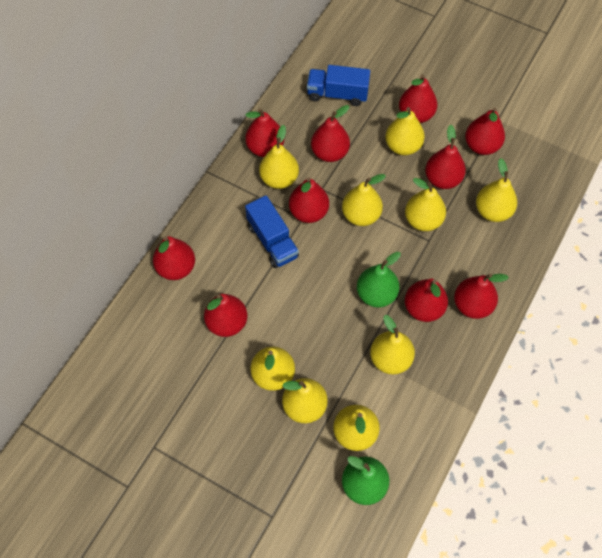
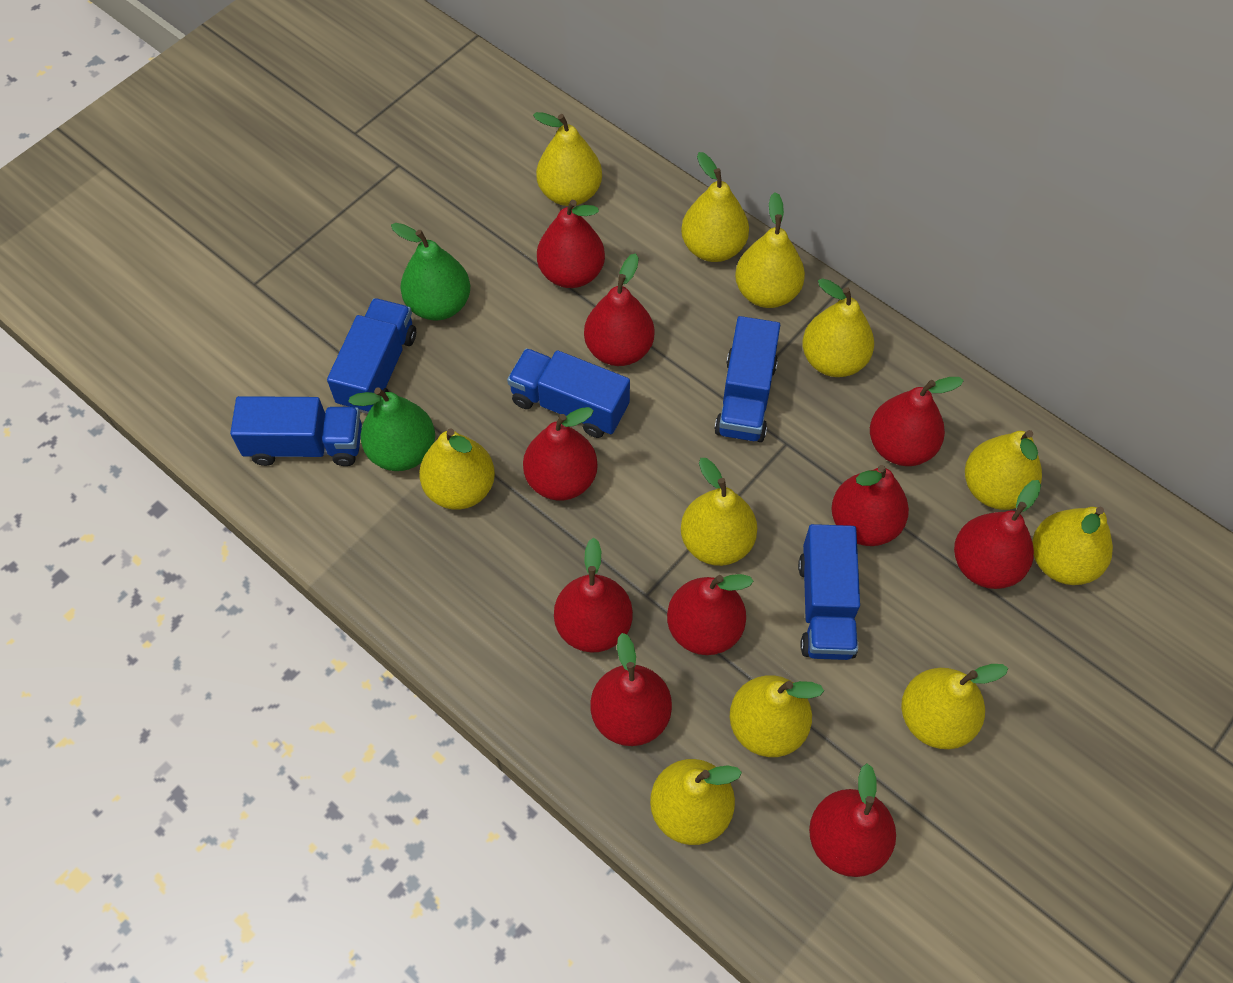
blue truck: [245,195,299,268] [307,65,370,106] = 2 -> [230,396,362,466] [327,298,416,414] [507,348,630,438] [714,316,780,442] [798,524,860,660] = 5
yellow pear: [250,347,295,391] [259,125,299,189] [282,378,328,423] [333,405,380,451] [342,174,386,226] [370,315,415,374] [385,107,425,155] [405,178,446,231] [476,158,517,222] = 9 -> [419,428,495,510] [533,112,602,206] [650,759,742,845] [681,152,749,262] [681,458,757,566] [730,675,824,757] [735,192,805,308] [802,278,874,377] [901,664,1008,749] [965,430,1042,510] [1032,507,1113,585] = 11

